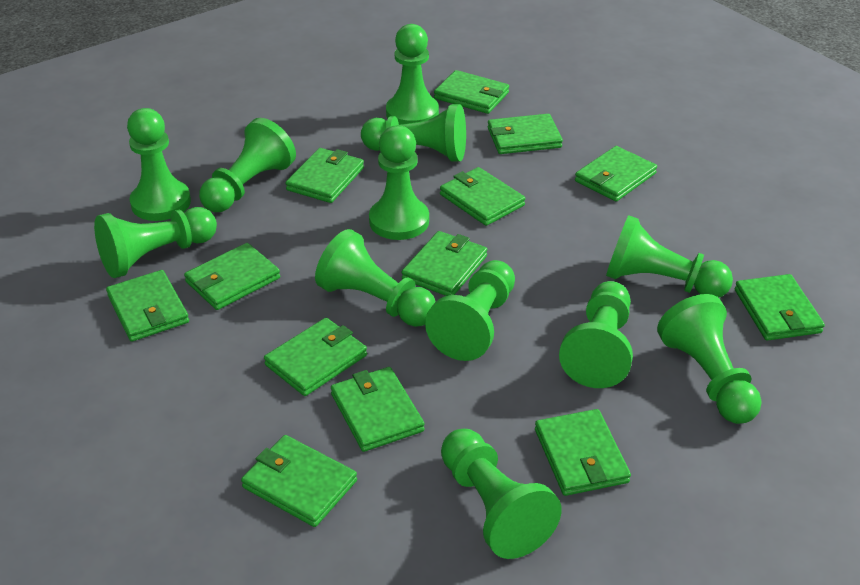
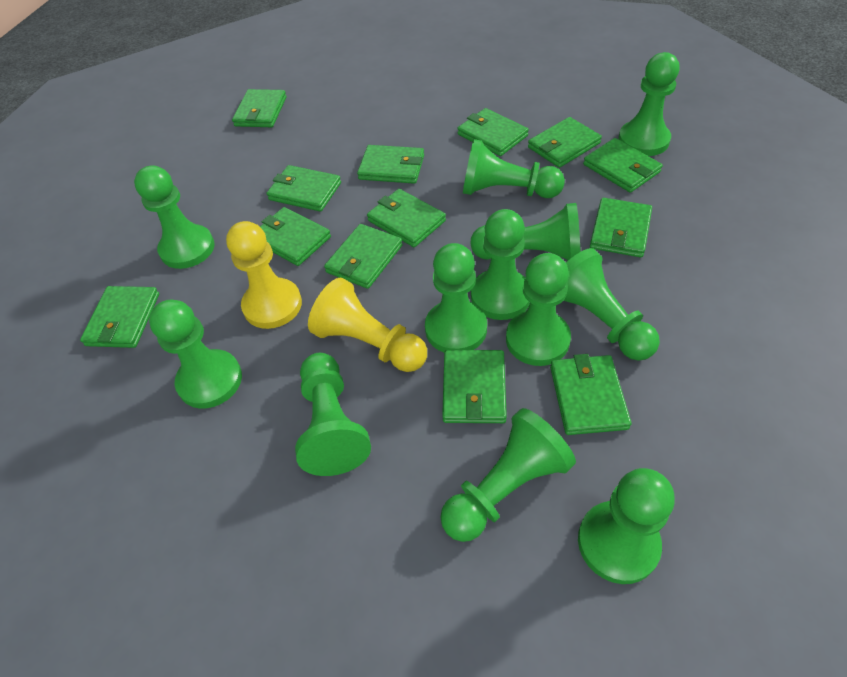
yellow pawn: none = 0 -> [226,221,302,329] [308,278,427,372] = 2

